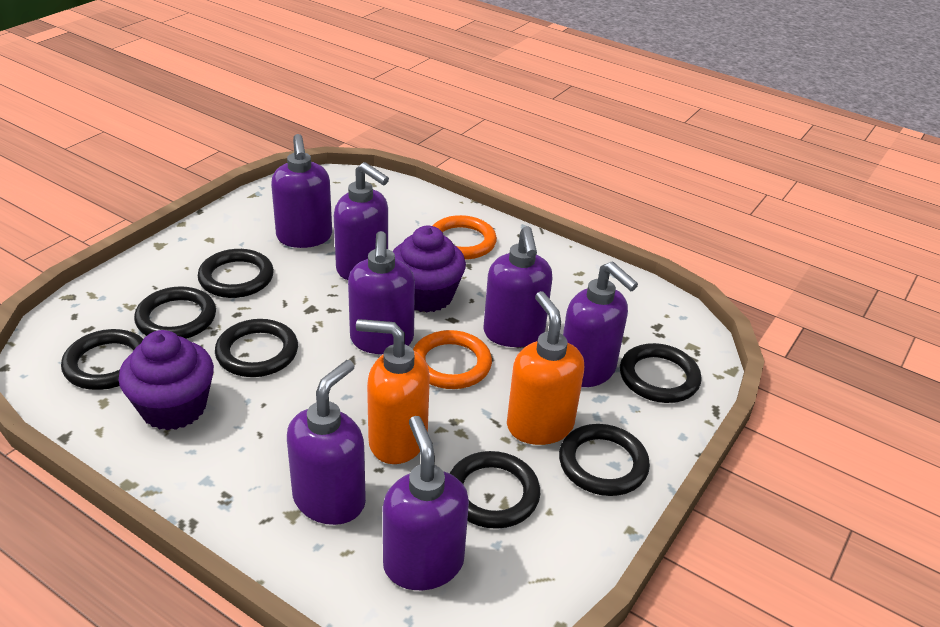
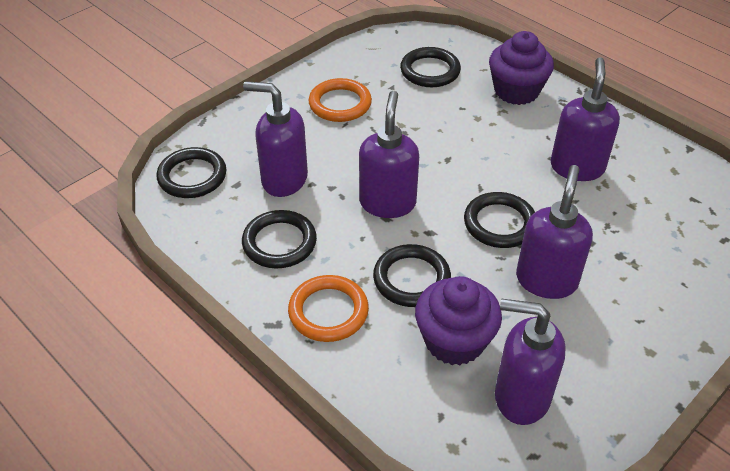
black ring: [61,329,143,390] [134,286,216,339] [198,249,274,298] [215,319,298,377] [450,451,540,529] [559,424,650,496] [620,343,701,403] = 7 -> [157,147,226,198] [242,210,317,269] [373,244,451,307] [400,47,461,87] [464,192,535,248] = 5
orange soap dispenser: [356,319,430,464] [507,291,584,445] = 2 -> none = 0
purple soap dispenser: [271,134,332,248] [287,360,366,525] [334,162,389,280] [348,231,415,354] [383,416,469,590] [484,226,553,347] [563,262,638,387] = 7 -> [243,81,308,197] [359,91,419,218] [495,299,566,425] [516,165,593,299] [550,57,620,181] = 5

